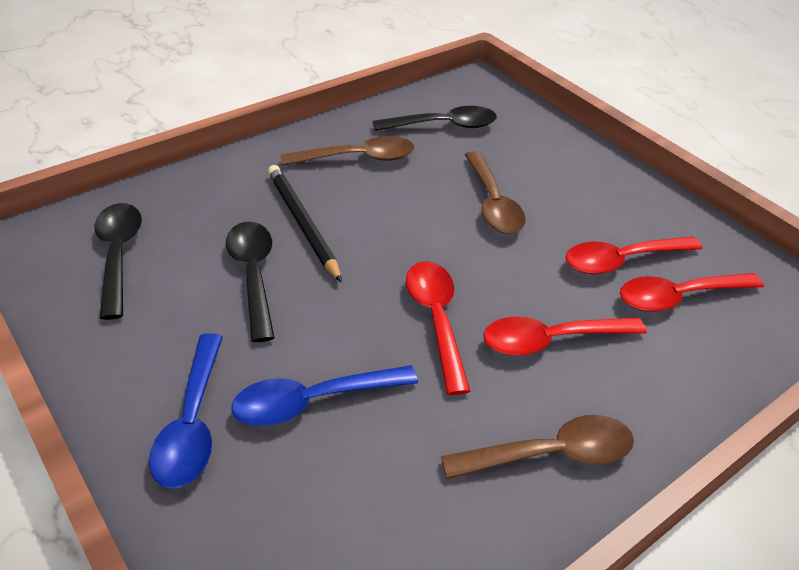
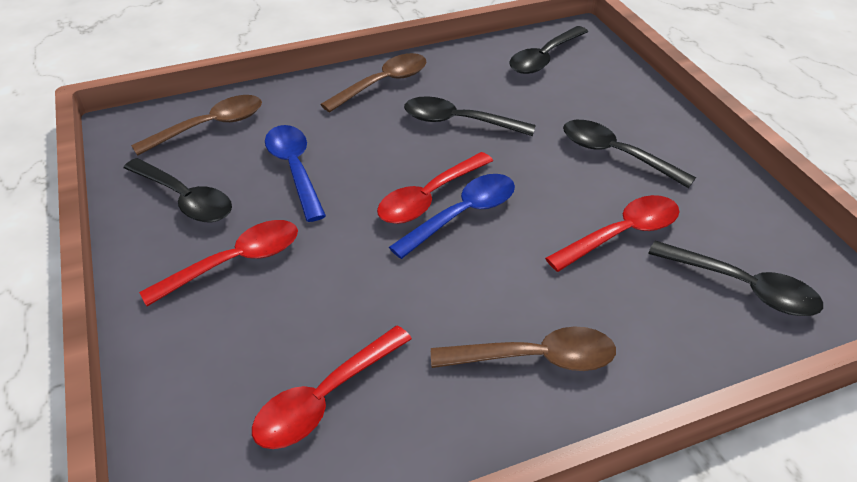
black pencil: [268,165,342,283] = 1 -> none = 0
black spoon: [94,203,142,320] [226,222,275,342] [372,106,497,131] = 3 -> [123,158,232,222] [404,96,536,136] [510,26,588,74] [563,120,696,188] [648,241,823,316] = 5

